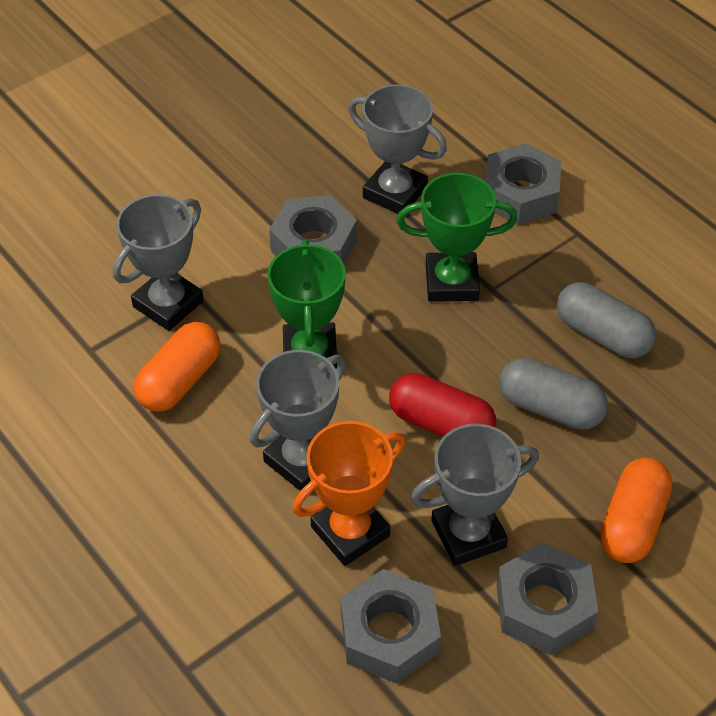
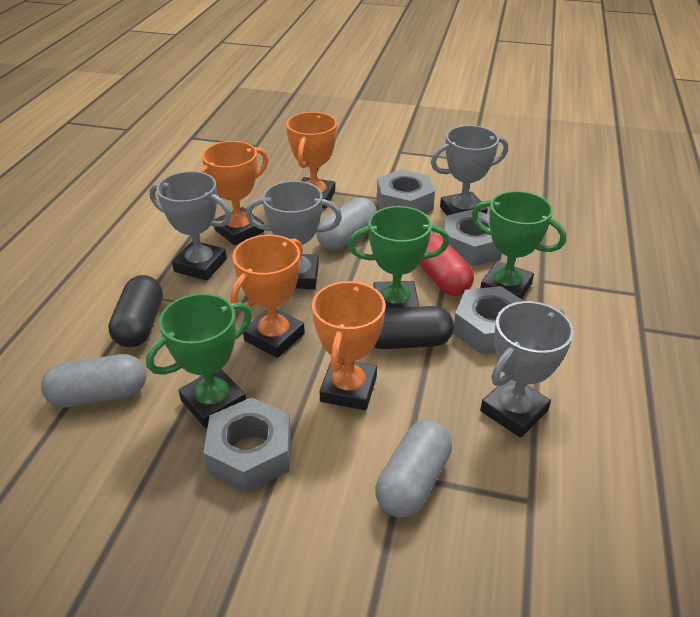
black capsule: none = 0 -> [108,275,163,347] [374,306,454,349] = 2
green trophy: [267,240,346,369] [396,173,517,302] = 2 -> [146,293,252,428] [348,206,449,309] [472,191,566,299] = 3
grey capsule: [499,358,608,430] [557,282,656,358] = 2 -> [41,354,146,407] [316,198,377,250] [375,420,452,518] = 3
orange capsule: [134,322,221,412] [600,458,672,563] = 2 -> none = 0
orange trophy: [292,421,406,566] = 1 -> [198,141,268,245] [231,235,305,358] [286,112,337,208] [312,281,386,410] = 4

